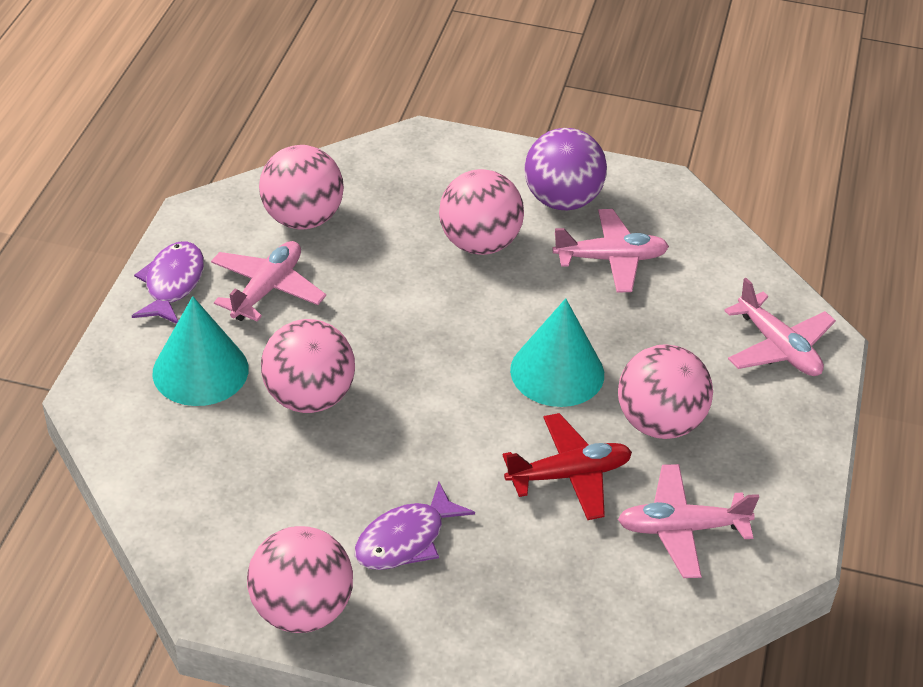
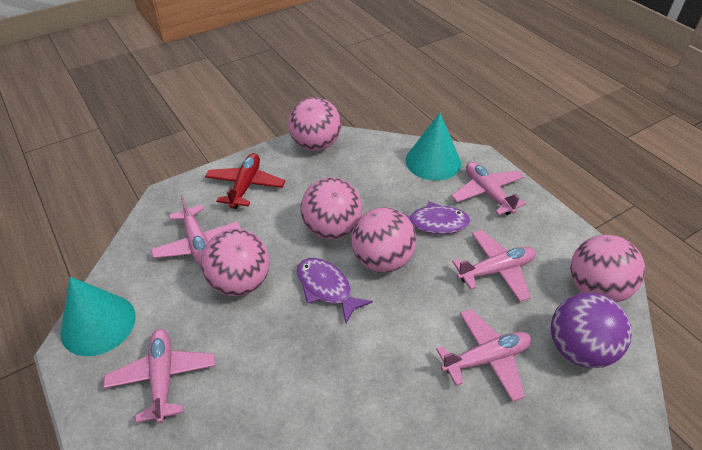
pink plane: [211,241,326,321] [553,209,669,293] [618,464,759,578] [724,278,836,376] = 4 -> [103,329,216,424] [151,195,241,266] [436,309,532,402] [451,162,526,215] [452,230,536,302] = 5

